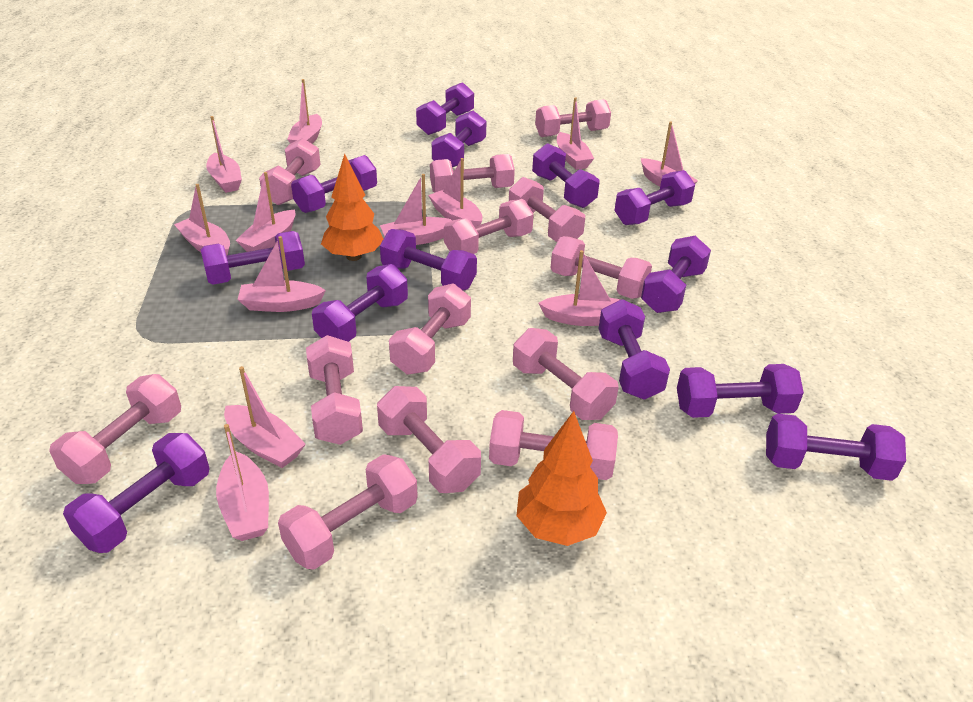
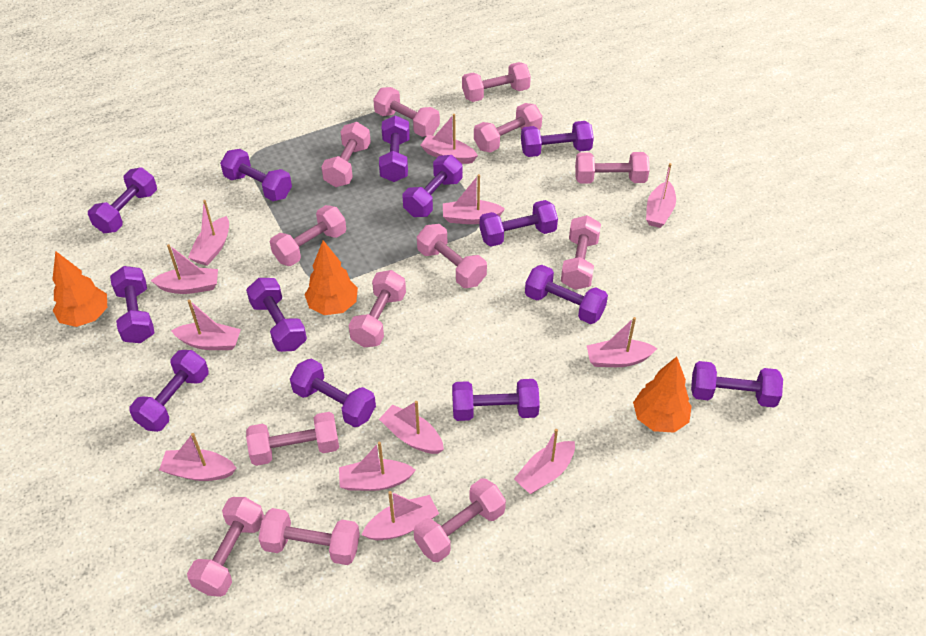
orange tree: [321,154,383,261] [516,411,607,546] = 2 -> [52,251,107,327] [304,240,358,315] [633,357,692,433] = 3

